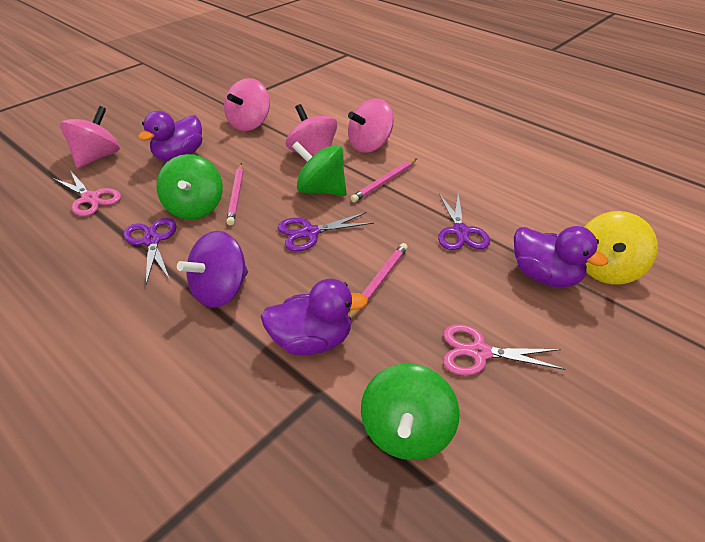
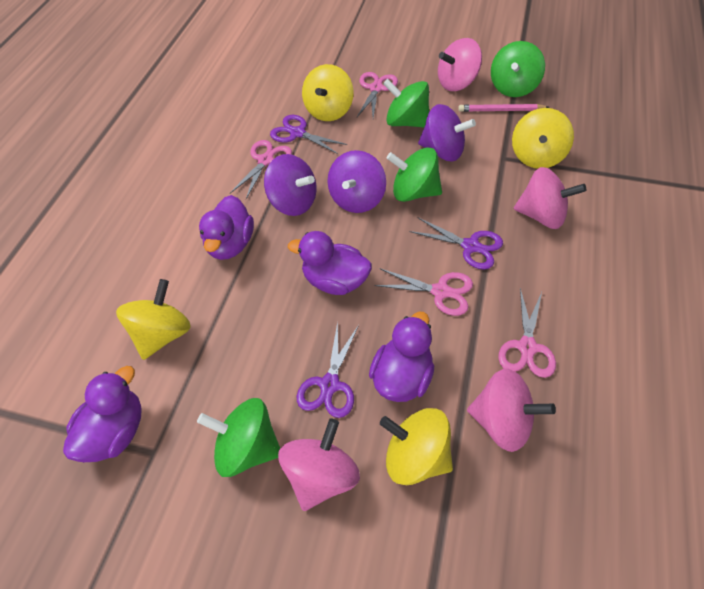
green spinning top: [157,154,223,220] [292,141,347,196] [361,363,460,460] = 3 -> [197,398,281,477] [383,79,429,128] [387,147,442,202] [491,41,545,97] = 4
pink pencil: [226,163,244,226] [348,243,408,320] [350,159,417,202] = 3 -> [458,104,549,112] = 1
pink scissors: [53,170,121,216] [443,324,566,376] = 2 -> [230,140,292,199] [357,72,398,118] [374,269,473,316] [498,288,556,378] = 4
purple duck: [138,111,203,161] [261,279,368,356] [514,226,608,288] = 3 -> [63,366,142,462] [199,195,254,260] [288,231,372,295] [369,312,434,402] = 4
purple spinning top: [177,231,248,308] = 1 -> [264,154,316,216] [327,150,386,213] [418,104,476,162] = 3
yellow spinning top: [585,211,658,284] = 1 -> [116,279,191,360] [302,64,354,121] [380,408,453,485] [512,108,574,168] = 4

